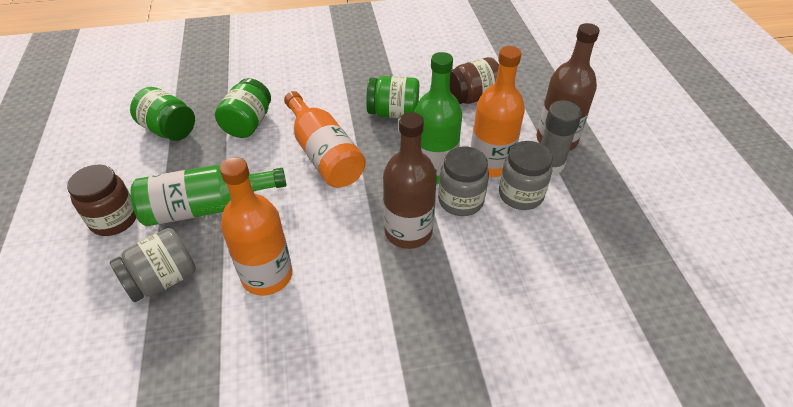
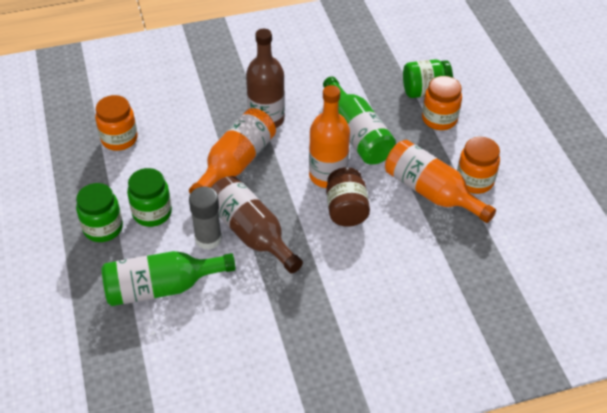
brown jar: [67,165,136,236] [450,57,499,104] = 2 -> [326,167,370,227] = 1
grey jar: [110,228,196,302] [438,146,489,216] [499,141,553,210] = 3 -> none = 0
orange jar: none = 0 -> [95,95,138,151] [422,76,462,130] [457,137,500,194] = 3

